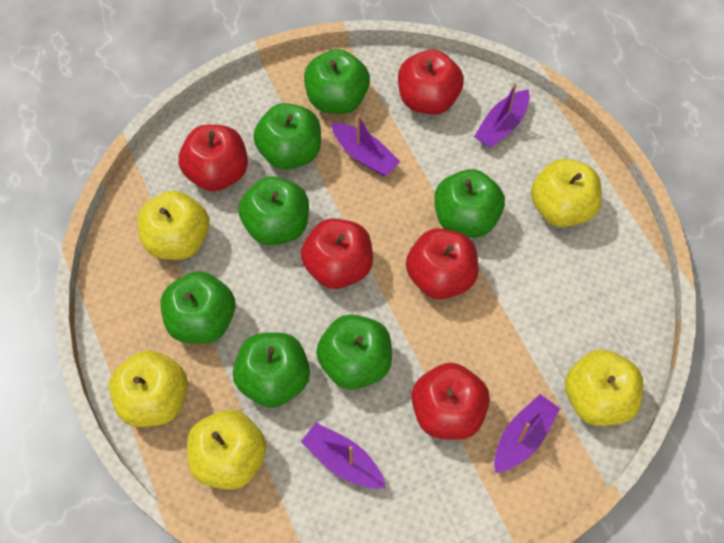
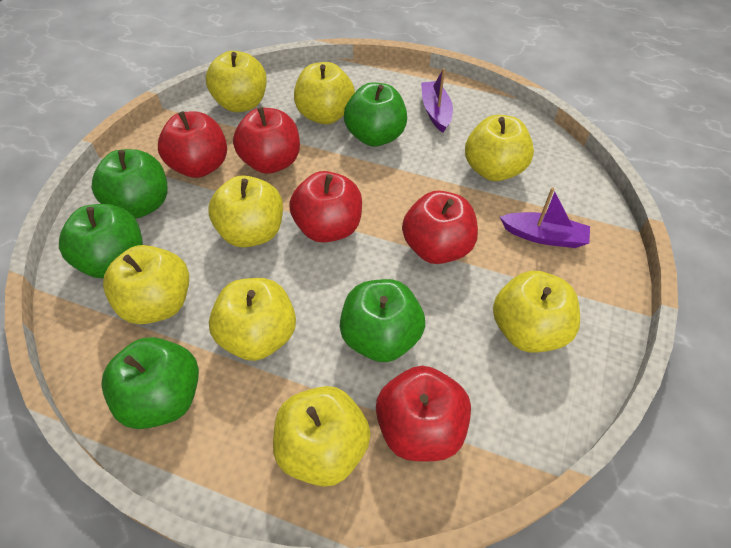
green apple: [160,271,235,344] [233,332,310,408] [238,176,309,246] [253,103,321,170] [304,49,370,114] [316,314,392,390] [434,169,505,238] = 7 -> [59,204,143,278] [92,149,168,219] [101,337,199,429] [340,279,425,362] [344,83,407,147] = 5
purple boat: [301,423,386,489] [331,114,400,176] [474,83,530,148] [494,394,560,473] = 4 -> [421,68,453,133] [500,188,590,248] = 2
yellow apple: [109,350,188,427] [137,191,209,260] [187,410,267,490] [531,159,602,227] [565,350,643,426] = 5 -> [103,245,189,324] [206,51,267,112] [208,175,283,247] [209,278,296,361] [273,386,371,487] [294,62,355,124] [465,115,534,181] [493,271,580,352] = 8

